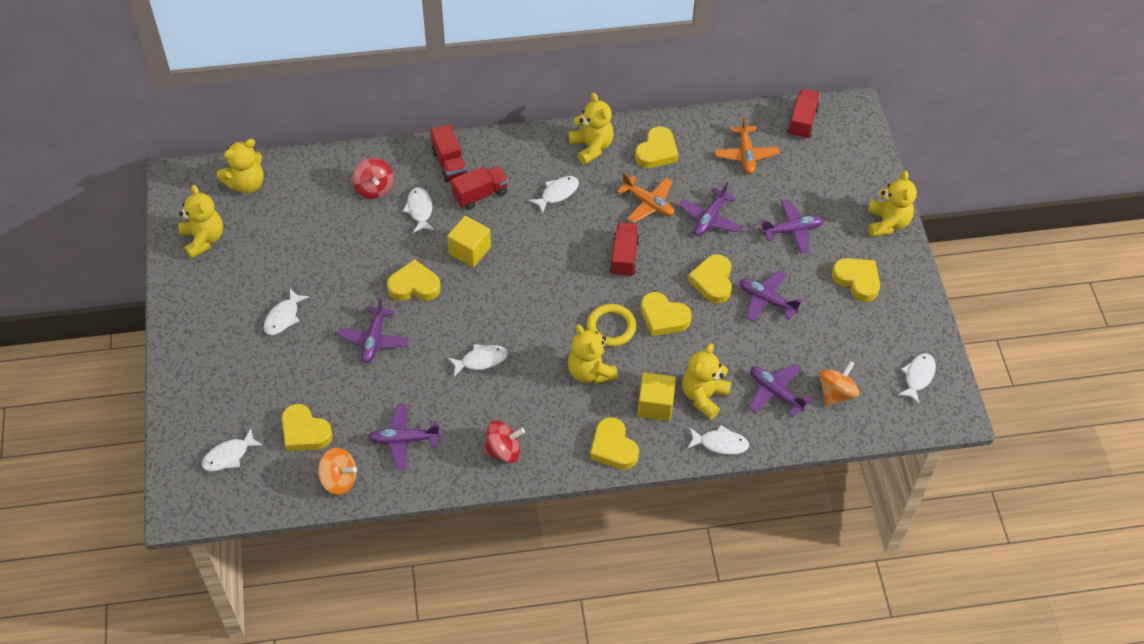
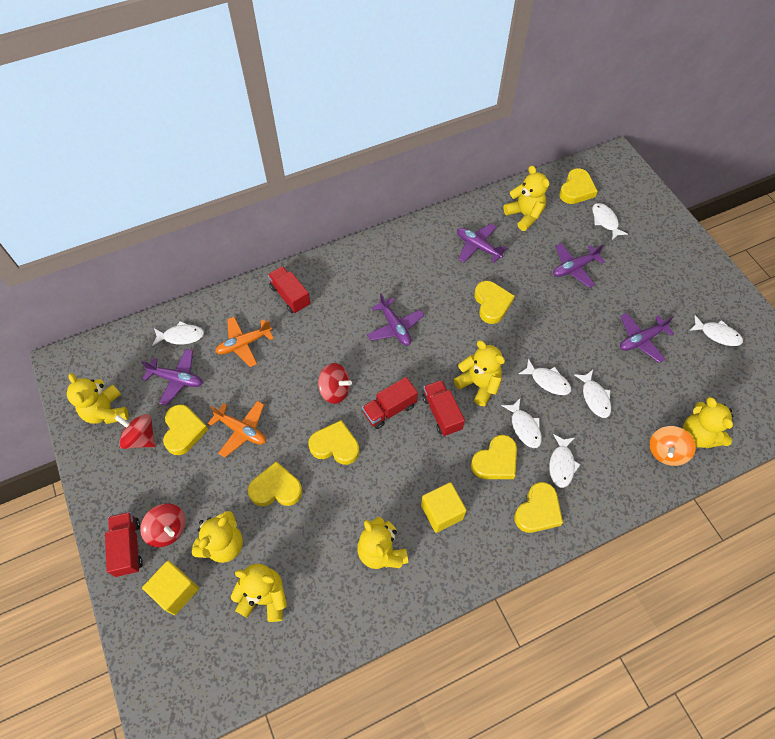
orange spinning top: [318,448,357,495] [819,361,860,407] = 2 -> [650,426,696,466] = 1
purple plane: [338,298,409,363] [368,404,440,470] [679,182,742,236] [739,270,803,322] [749,364,811,417] [760,199,824,254] = 6 -> [141,349,203,406] [367,293,424,346] [457,223,507,263] [553,243,605,288] [620,313,675,363] = 5
red spinning top: [352,158,394,199] [482,420,525,463] = 2 -> [114,414,156,449] [140,504,186,547] [318,363,352,404] = 3
yellow ring: [587,304,636,347] = 1 -> none = 0
yellow teddy bear: [178,185,223,258] [217,139,263,193] [568,324,618,384] [569,92,613,165] [682,343,732,419] [868,170,917,237] = 6 -> [67,373,129,424] [192,511,243,563] [230,564,287,622] [357,517,408,569] [453,340,505,406] [503,166,550,231] [683,397,733,448] = 7

